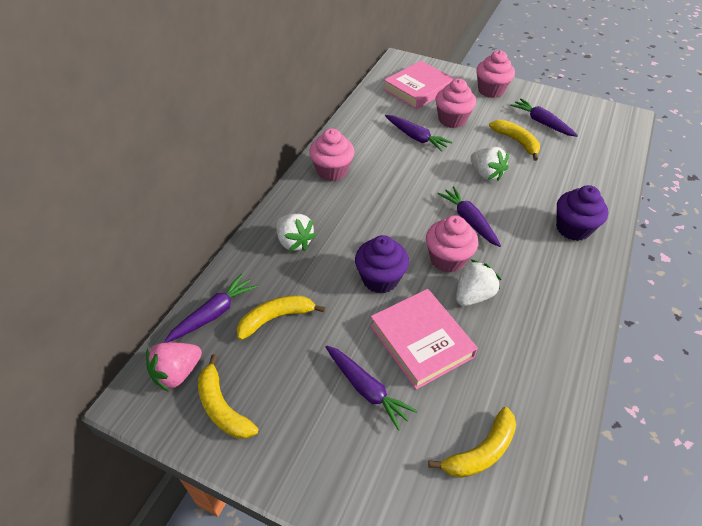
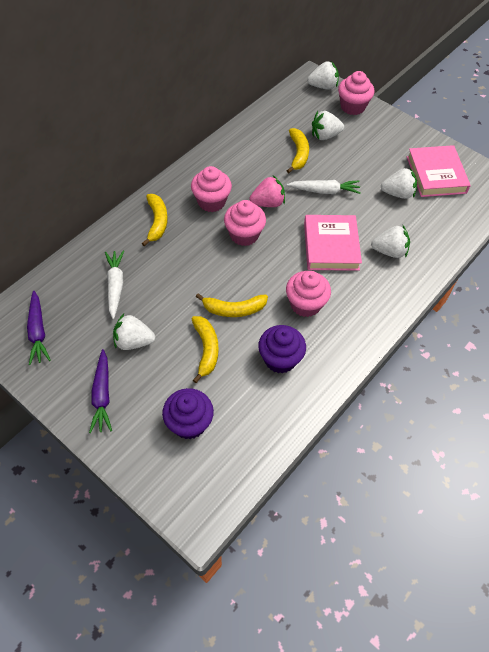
purple carrot: [164,274,257,343] [325,345,417,431] [385,115,452,152] [437,186,501,247] [510,98,578,137] = 5 -> [27,291,51,365] [89,349,112,433] = 2
white carrot: none = 0 -> [105,250,124,319] [287,180,361,194] = 2
white strawberry: [276,214,316,251] [456,259,501,306] [471,147,509,181] = 3 -> [113,314,155,350] [307,61,339,90] [312,111,344,140] [371,226,410,258] [381,168,417,199] = 5

